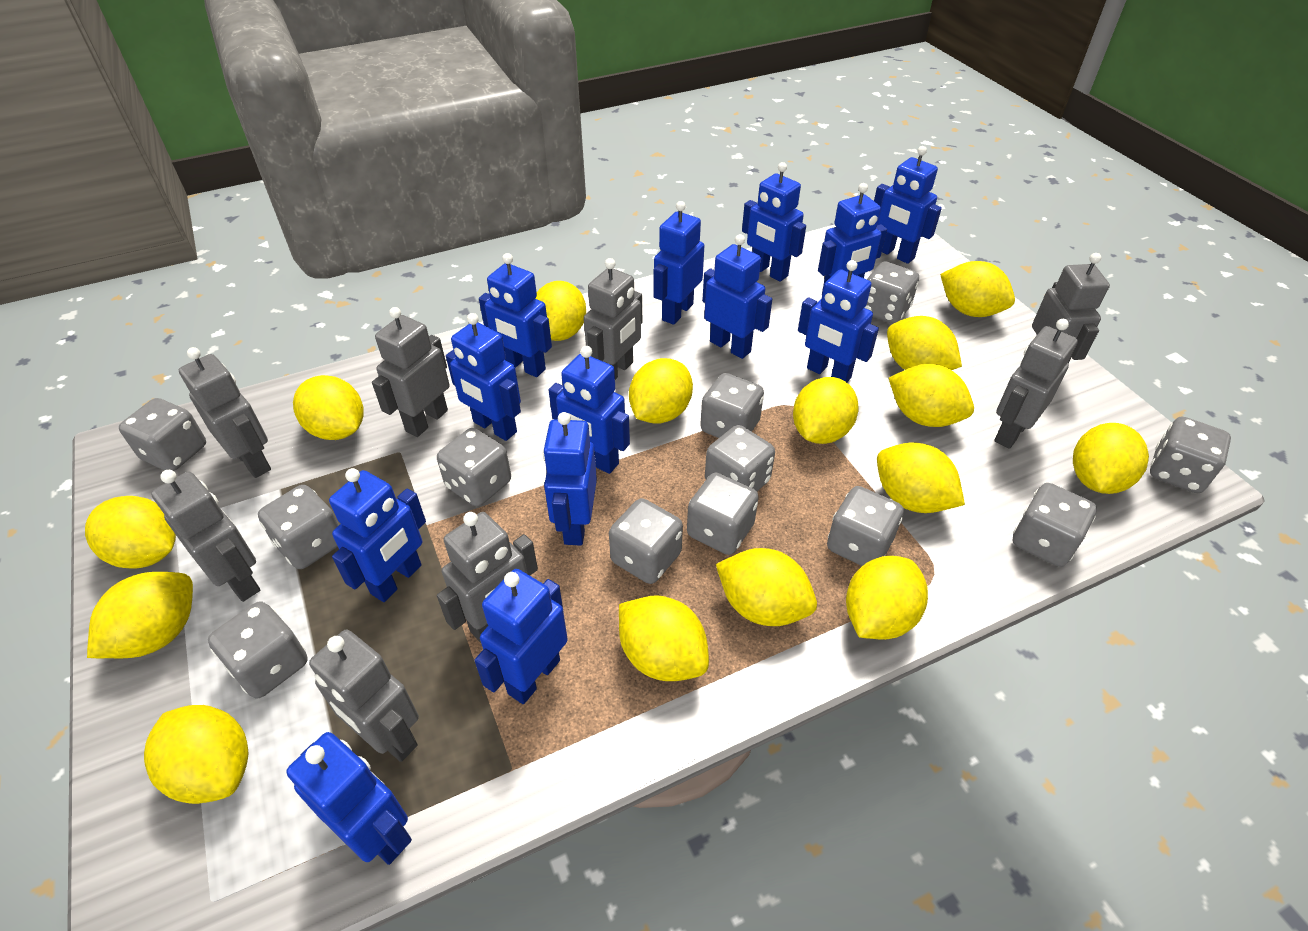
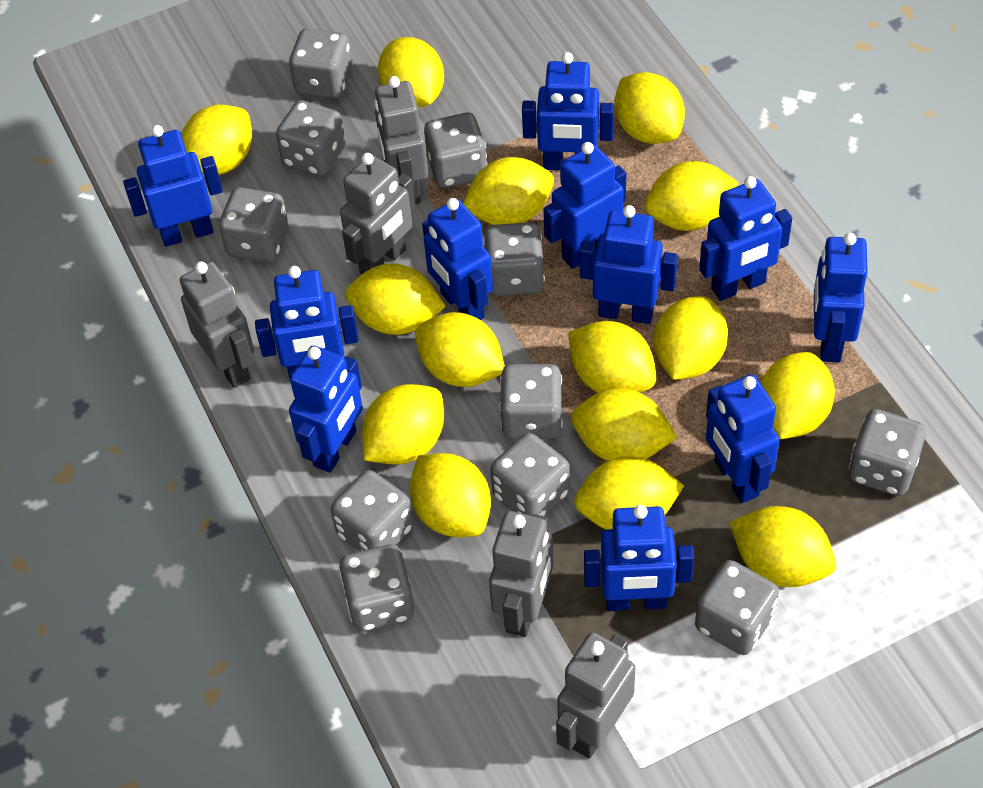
blue robot: [286,732,412,865] [329,468,426,602] [446,313,521,441] [475,569,568,704] [479,253,552,377] [543,412,597,546] [549,346,630,474] [653,201,704,325] [702,234,772,359] [742,162,806,282] [798,260,879,382] [818,183,887,293] [874,146,942,264] = 13 -> [123,125,223,247] [255,266,359,378] [289,346,363,473] [422,198,493,320] [522,52,614,170] [543,142,626,269] [580,205,678,324] [584,505,694,611] [699,176,792,301] [706,374,780,503] [814,233,868,362] = 11
grey dice: [119,398,206,471] [208,601,308,699] [258,485,339,569] [437,428,511,507] [609,498,683,584] [687,473,759,555] [700,373,764,438] [705,425,775,491] [827,486,904,566] [865,261,919,324] [1012,483,1097,567] [1150,417,1231,493] = 12 -> [219,187,289,263] [276,100,346,177] [289,28,352,99] [331,470,414,551] [339,544,414,631] [424,112,487,188] [483,222,545,296] [490,433,570,516] [499,364,563,439] [695,560,779,655] [849,409,926,496] = 11
grey robot: [151,470,260,602] [179,347,271,478] [309,630,419,762] [372,307,450,437] [437,512,538,643] [584,258,642,380] [994,319,1078,449] [1032,253,1110,363] = 8 -> [180,261,254,388] [340,153,415,274] [374,76,428,204] [489,511,554,637] [556,632,636,759] = 5

